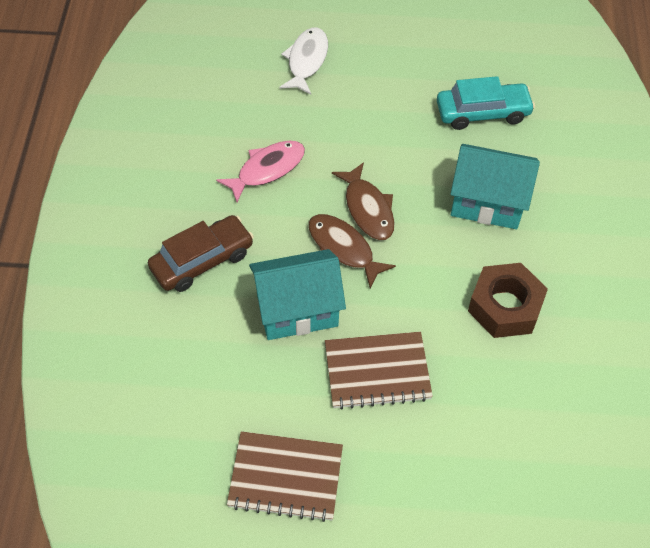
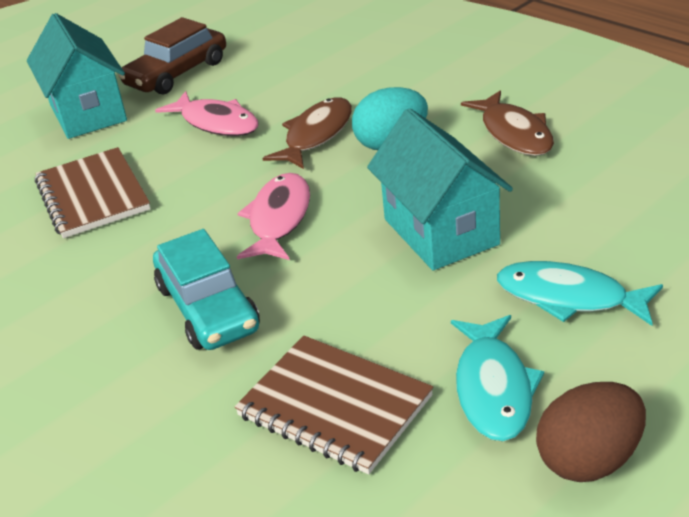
brown egg: none = 0 -> [536,382,646,482] = 1
brown nut: [468,263,548,338] = 1 -> none = 0
pink fish: [216,141,305,202] = 1 -> [155,91,259,136] [237,173,310,260] = 2
turquoise egg: none = 0 -> [352,87,428,150] = 1
turquoise fish: none = 0 -> [451,315,544,441] [497,261,663,326] = 2
white fish: [279,27,328,94] = 1 -> none = 0

